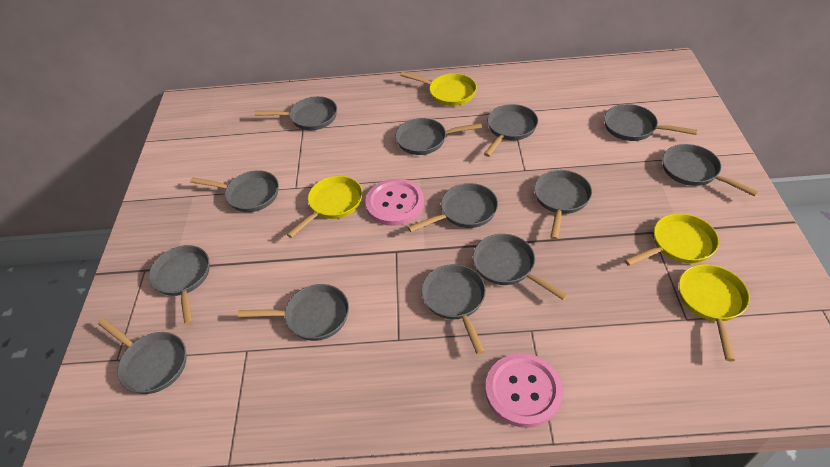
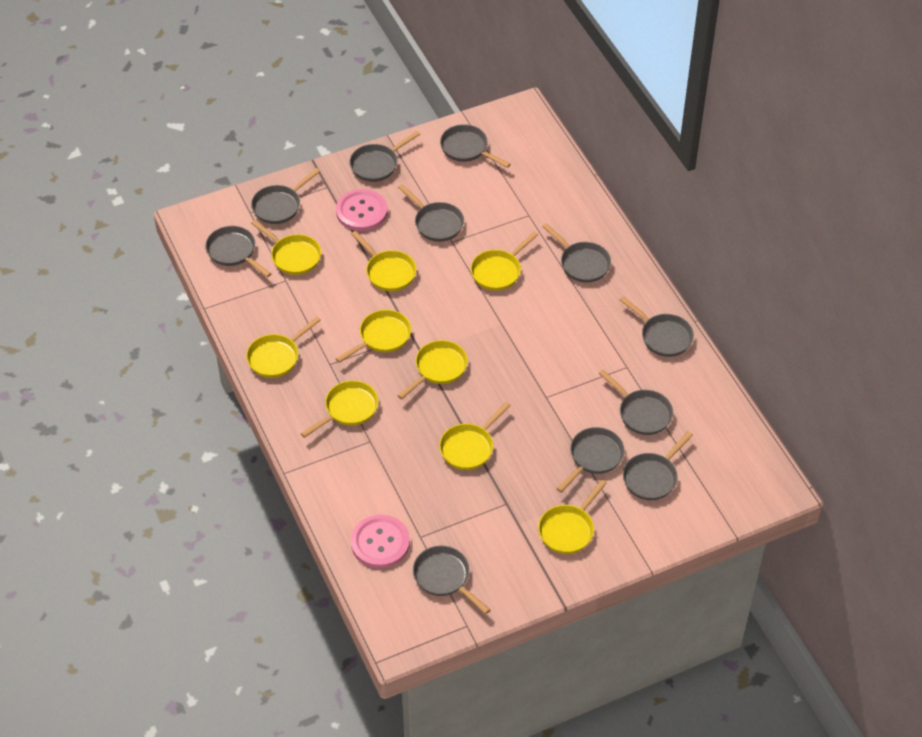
grey pan: [98,318,187,394] [149,245,210,325] [190,170,279,212] [238,284,349,341] [255,96,337,130] [395,118,482,155] [408,183,498,232] [421,264,486,355] [473,234,568,300] [484,104,538,157] [534,170,592,240] [604,104,697,141] [662,144,759,196] = 13 -> [205,226,272,277] [251,168,320,224] [349,131,420,182] [398,184,464,242] [413,546,491,614] [440,124,511,168] [542,223,611,283] [557,427,624,493] [599,370,673,435] [619,296,694,357] [623,431,693,500] = 11
yellow pan: [286,176,363,238] [400,72,477,106] [624,213,719,266] [678,264,750,361] = 4 -> [246,317,321,378] [251,220,321,275] [301,380,378,438] [336,310,411,363] [351,231,416,291] [397,340,468,399] [439,402,511,470] [471,232,538,291] [538,479,607,554] = 9

